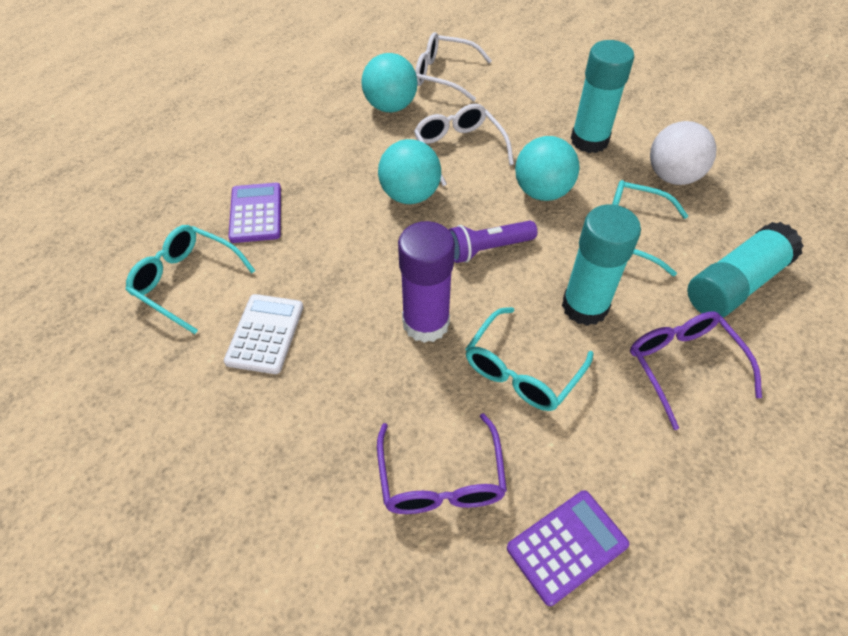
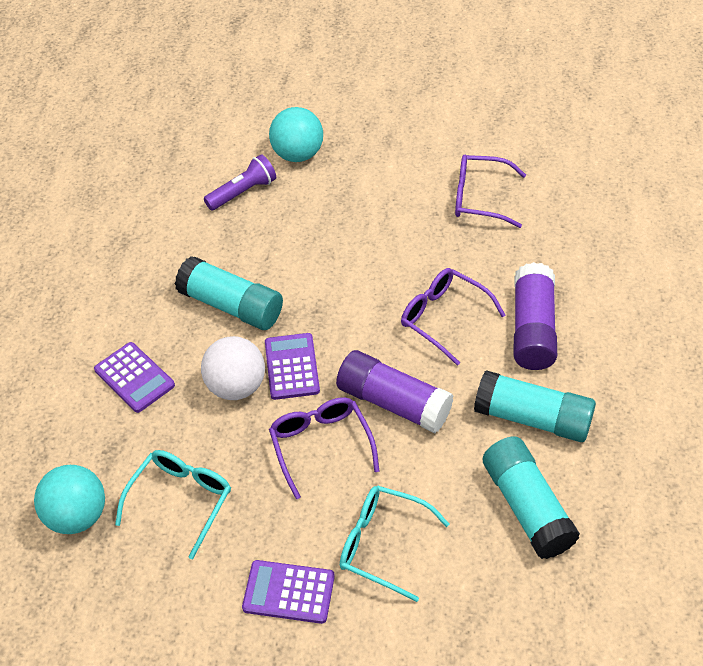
purple calculator: [228,183,281,243] [507,490,629,606] = 2 -> [94,342,175,413] [242,560,335,624] [265,333,320,400] = 3
purple glasses: [377,413,507,514] [630,312,762,430] = 2 -> [269,397,379,499] [401,268,506,366] [455,155,526,228] = 3
purple glue stick: [398,221,455,343] = 1 -> [336,350,454,433] [514,262,557,370] = 2
turquoise ball: [362,53,418,112] [378,139,441,204] [515,136,579,201] = 3 -> [34,465,105,534] [269,107,323,162] = 2
turquoise glasses: [126,225,256,334] [466,307,594,411] [612,180,688,276] = 3 -> [115,450,231,559] [340,486,449,602] = 2
white calculator: [224,294,303,374] = 1 -> none = 0
white glasses: [414,104,514,186] [415,32,492,102] = 2 -> none = 0

